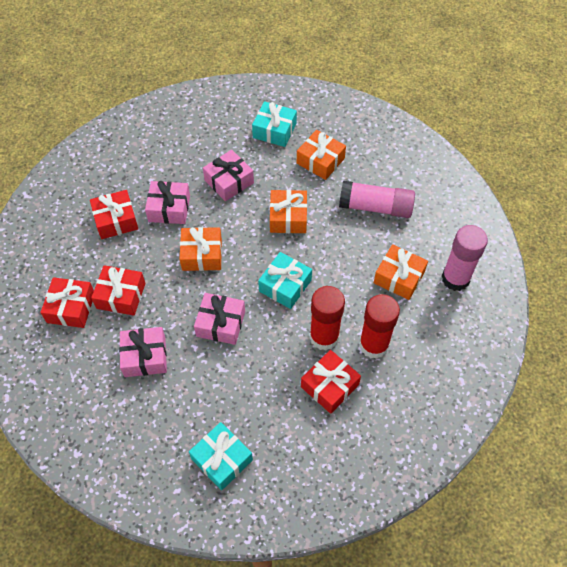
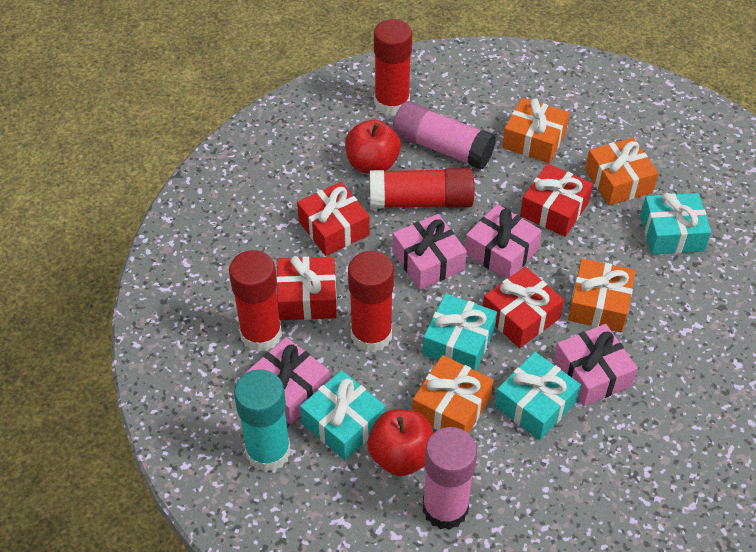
red apple: none = 0 -> [345,120,401,174] [368,409,433,476] = 2
red glue stick: [310,286,345,351] [359,294,400,359] = 2 -> [229,250,282,352] [348,251,394,352] [370,168,474,209] [374,19,412,116] = 4
turquoise gift: [189,422,253,490] [252,101,297,147] [258,252,312,309] = 3 -> [300,370,386,460] [422,294,497,371] [495,352,581,440] [640,193,711,255] = 4
turquoise glue stick: none = 0 -> [234,369,291,472] = 1

